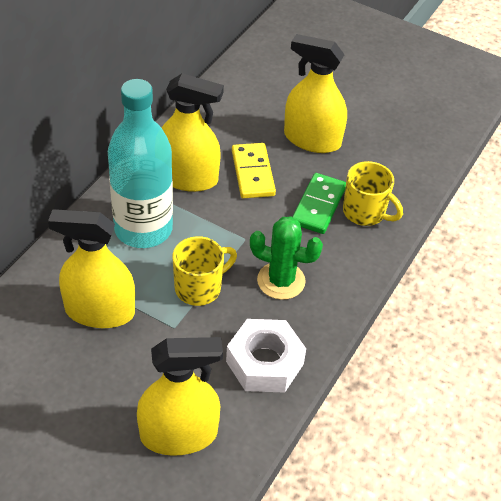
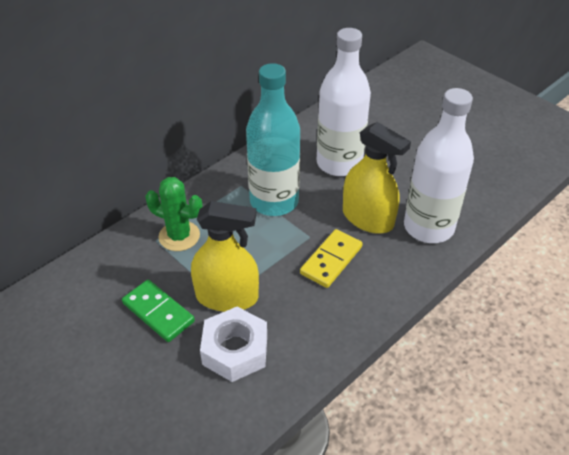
white bottle: none = 0 -> [317,28,371,176] [404,88,474,243] = 2
yellow mug: [172,236,237,306] [343,161,403,226] = 2 -> none = 0
yellow spray bottle: [48,209,135,328] [137,337,223,456] [161,73,224,192] [284,34,347,153] = 4 -> [191,201,259,312] [343,122,411,234] = 2

